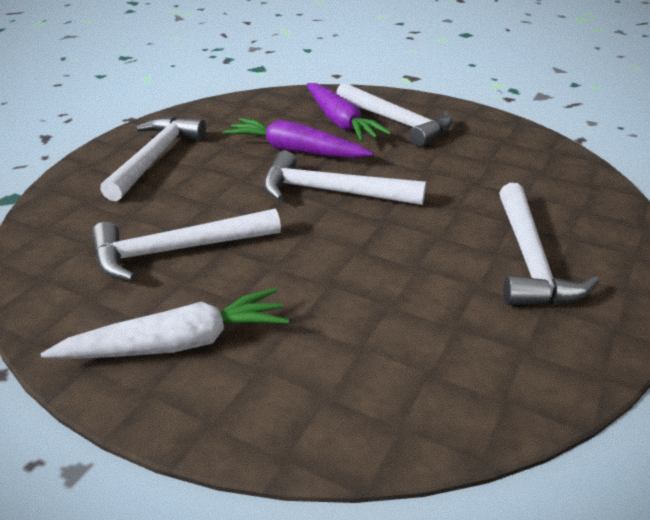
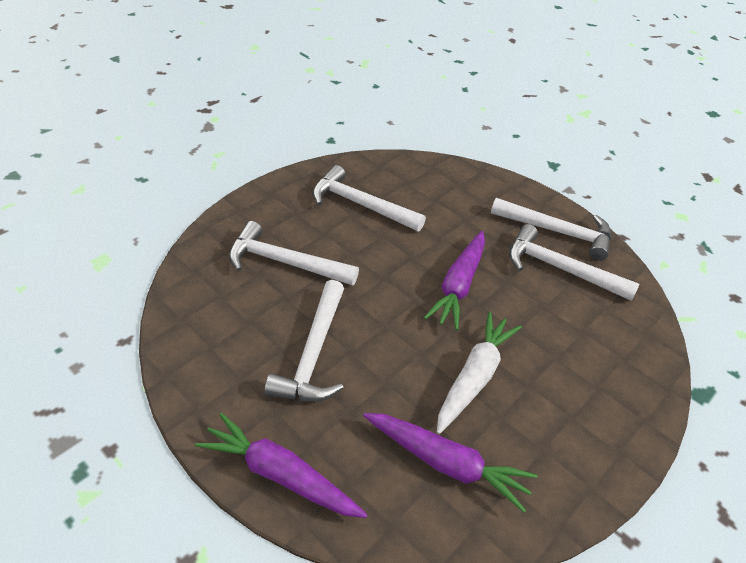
purple carrot: [223,118,373,158] [307,83,392,142] = 2 -> [195,413,368,518] [363,413,537,512] [424,231,485,330] = 3

